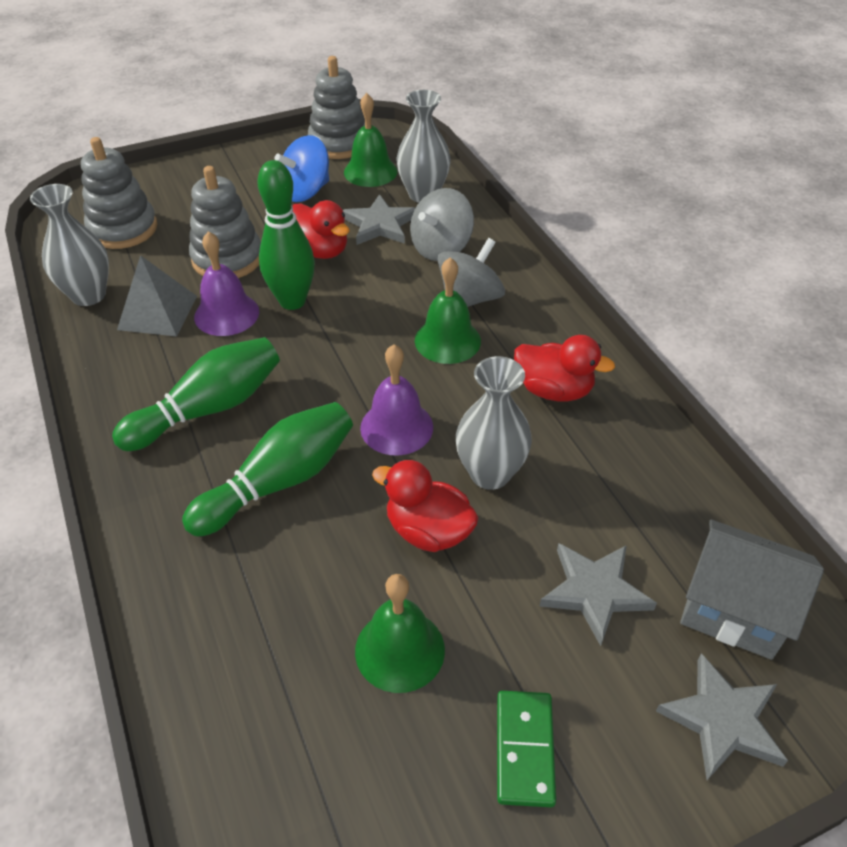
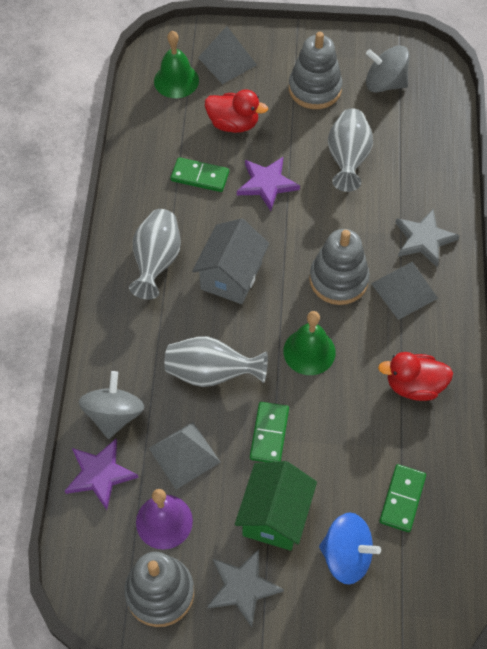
green bell: [344,93,397,187] [355,574,445,693] [415,258,481,364] = 3 -> [154,31,199,98] [283,311,336,375] = 2
green bowling pin: [112,337,280,451] [182,402,353,536] [257,160,315,310] = 3 -> none = 0
green domino: [497,691,556,807] = 1 -> [171,157,229,192] [250,402,289,462] [379,464,426,532] = 3
green house: none = 0 -> [235,461,317,551] = 1
grey pyramid: [117,255,197,336] = 1 -> [149,422,221,490] [198,26,257,84] [371,262,438,320] = 3
grey star: [343,194,415,245] [540,543,657,646] [656,653,788,780] = 3 -> [208,549,284,627] [395,209,460,267] = 2
purple bell: [194,231,259,336] [360,345,433,455] = 2 -> [136,489,193,549] = 1
purple star: none = 0 -> [65,439,138,510] [237,157,300,211] = 2
red duck: [292,200,350,259] [372,460,479,552] [514,335,615,402] = 3 -> [205,89,268,133] [378,352,453,401] = 2

